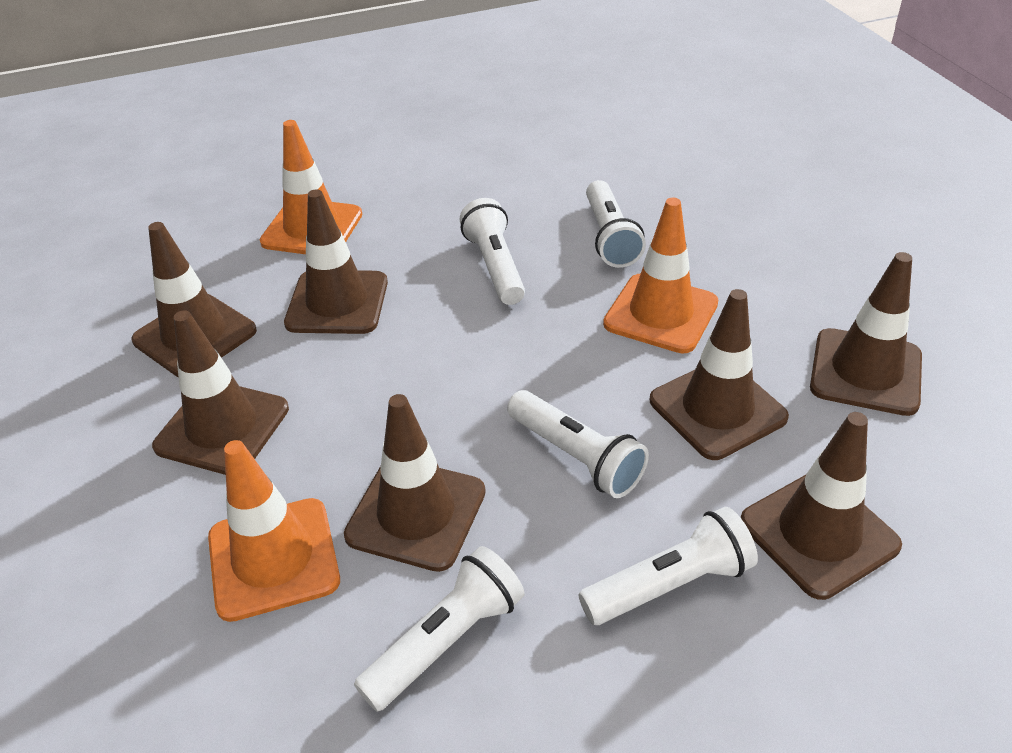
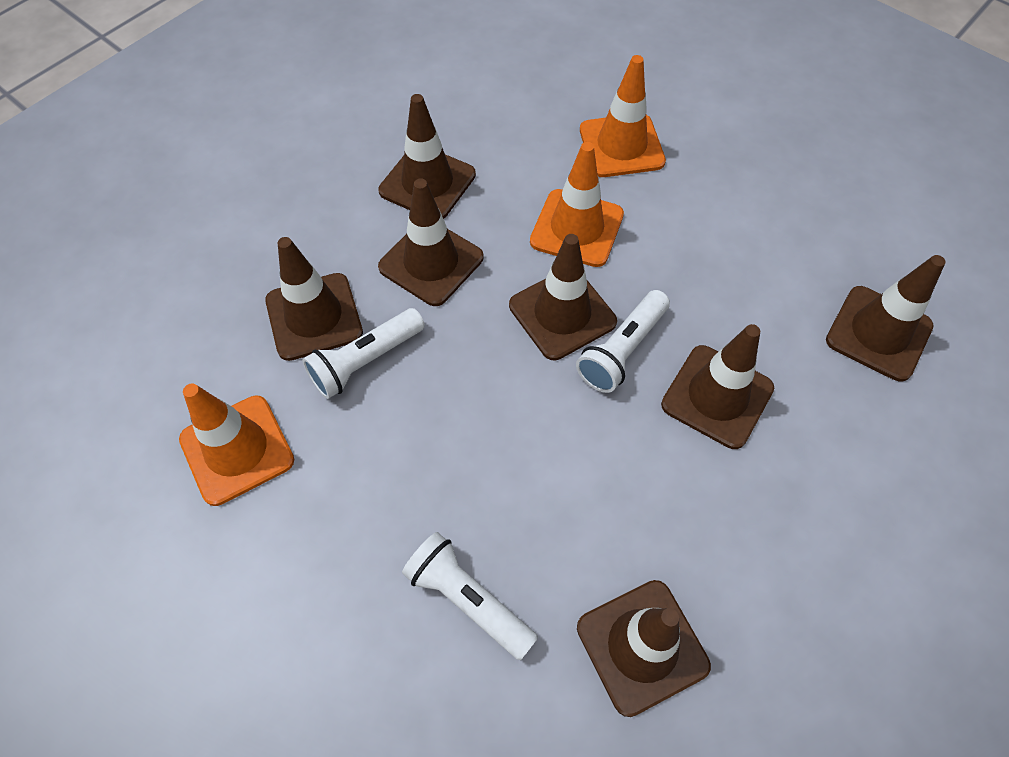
white flashlight: [354,546,524,712] [460,198,525,305] [507,390,649,498] [579,507,758,625] [586,180,646,268] = 5 -> [302,308,425,399] [402,532,538,660] [576,290,670,393] = 3

